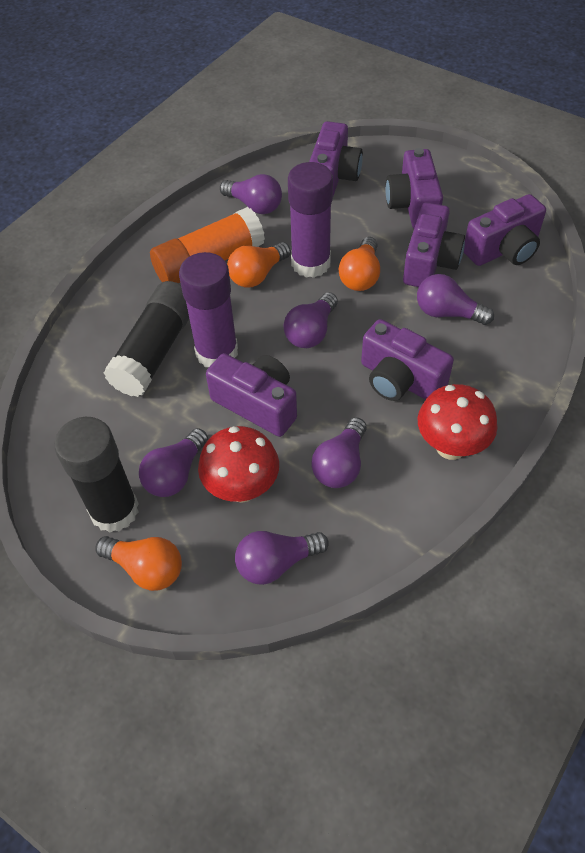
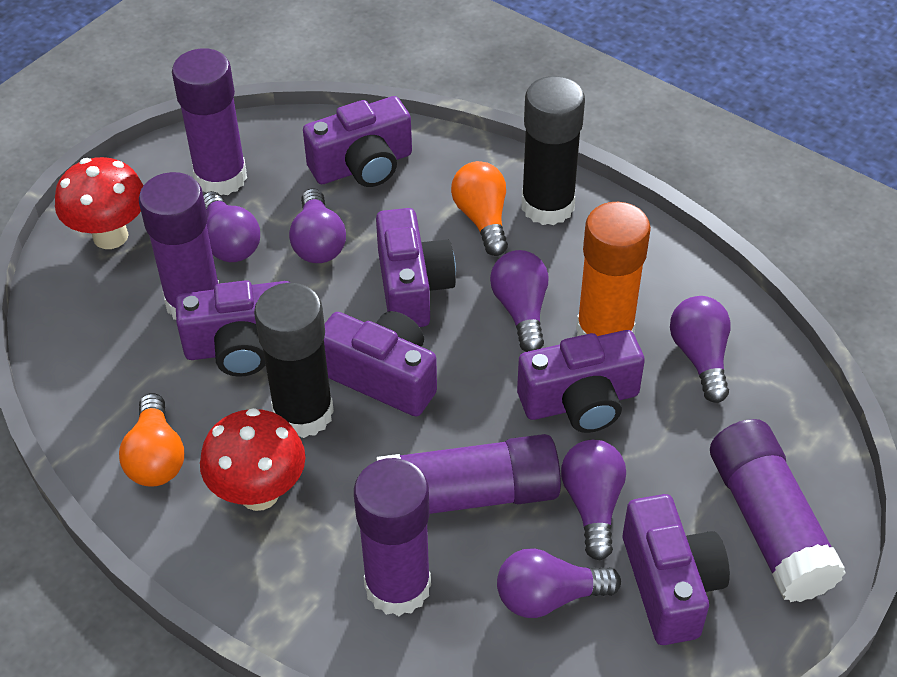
orange light bulb: [95,536,182,591] [227,242,291,287] [339,237,380,291] = 3 -> [119,393,184,487] [451,161,508,256] = 2
purple glue stick: [179,252,238,367] [288,162,333,278] = 2 -> [139,172,219,320] [172,48,247,195] [354,458,431,616] [377,434,561,514] [710,419,846,602] = 5

